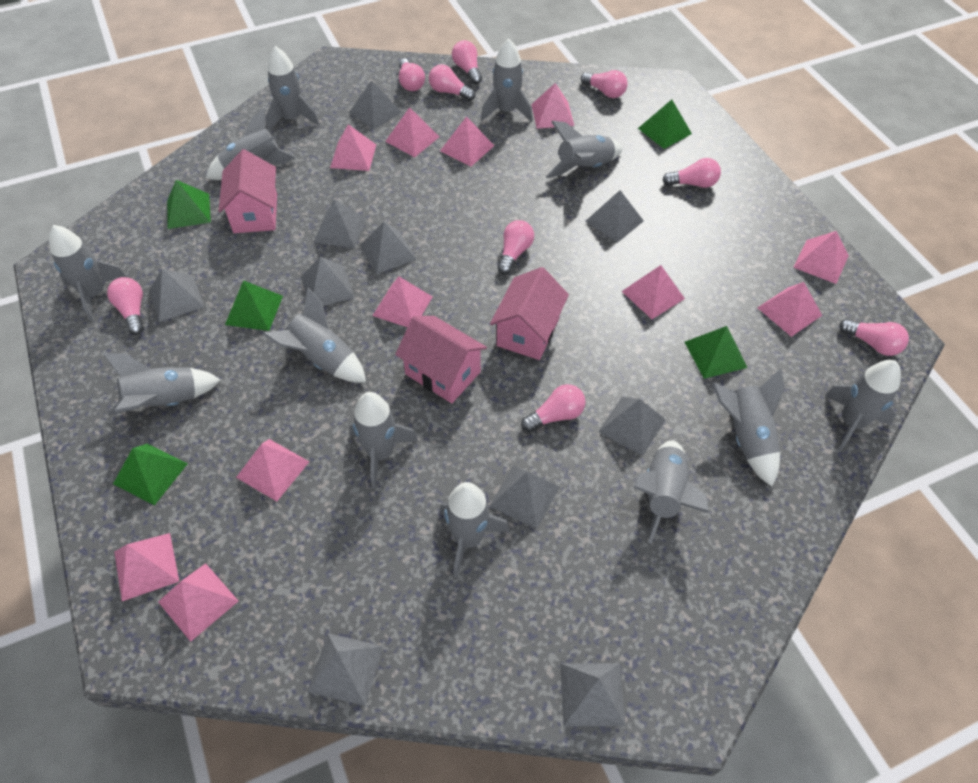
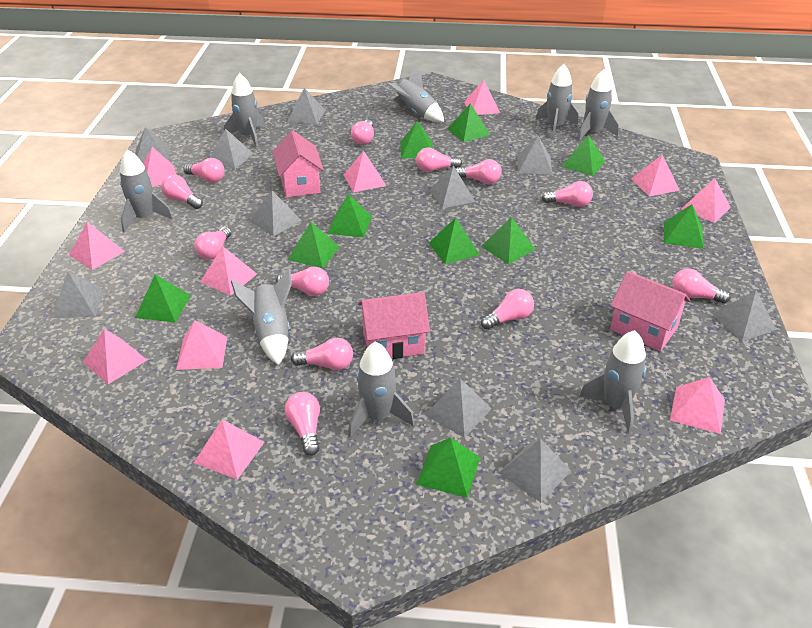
green pyramid: [113,444,188,505] [167,180,211,229] [225,280,283,331] [638,99,692,149] [684,326,747,379] = 5 -> [135,274,191,323] [288,222,340,269] [327,194,372,238] [400,121,433,158] [416,438,480,498] [429,218,480,264] [447,103,490,142] [481,217,536,265] [561,135,605,176] [664,204,704,249] = 10
grey rocket: [49,225,126,321] [103,353,221,415] [206,108,296,180] [263,288,366,383] [266,46,320,131] [349,392,418,489] [440,482,510,578] [481,39,533,122] [546,121,623,178] [633,440,709,544] [712,368,784,486] [825,360,901,452] = 12 -> [120,149,173,233] [224,73,265,148] [231,268,292,365] [348,341,414,437] [385,65,444,122] [536,64,578,139] [577,69,619,141] [579,330,646,434] = 8
pink light bulb: [107,277,144,335] [399,59,425,91] [429,64,475,101] [452,40,482,84] [497,220,534,274] [521,384,586,432] [581,70,628,98] [662,158,721,188] [839,319,909,356] = 9 -> [161,174,203,209] [183,158,225,183] [194,227,231,260] [276,267,329,296] [285,392,320,456] [291,338,353,370] [351,120,374,145] [416,147,462,172] [456,159,502,184] [481,289,534,330] [542,181,593,207] [673,269,731,304] = 12

